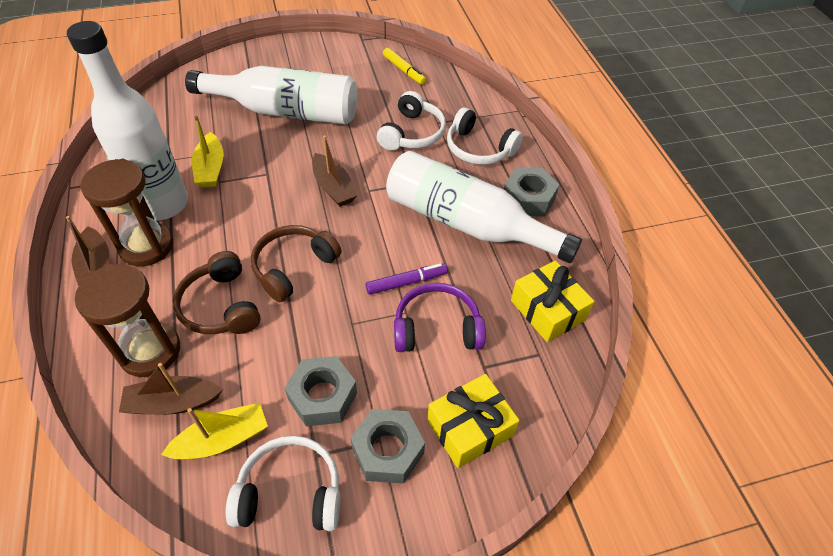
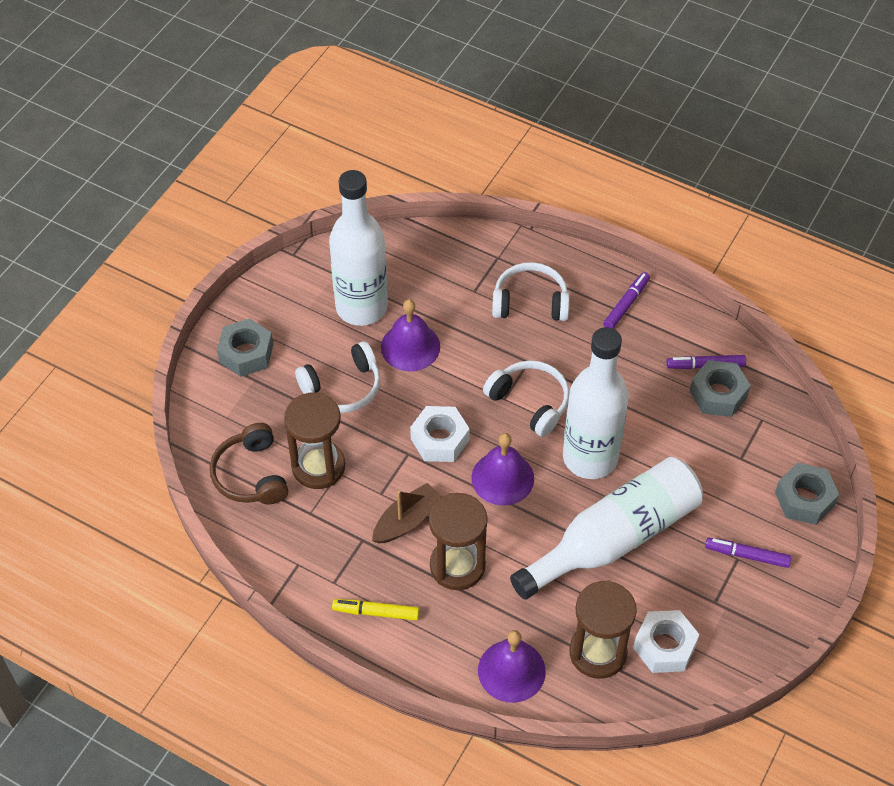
brown boat: [66,216,109,286] [119,363,223,414] [312,136,358,207] = 3 -> [372,483,442,544] = 1
brown headphones: [173,251,261,334] [251,225,342,302] = 2 -> [210,423,288,504] = 1
brown hourglass: [75,264,180,377] [80,159,173,266] = 2 -> [284,393,345,489] [429,493,488,590] [569,580,637,679] = 3
purple bell: none = 0 -> [381,299,440,372] [471,433,534,506] [478,630,546,703] = 3
purple headphones: [394,283,486,352] = 1 -> none = 0
purple marker: [365,263,447,295] = 1 -> [603,272,650,329] [666,355,746,369] [705,537,791,568] = 3
white nut: none = 0 -> [410,406,470,462] [633,610,700,673] = 2
yellow boat: [161,403,268,459] [192,116,224,188] = 2 -> none = 0
yellow gift: [427,374,519,468] [511,260,594,342] = 2 -> none = 0

